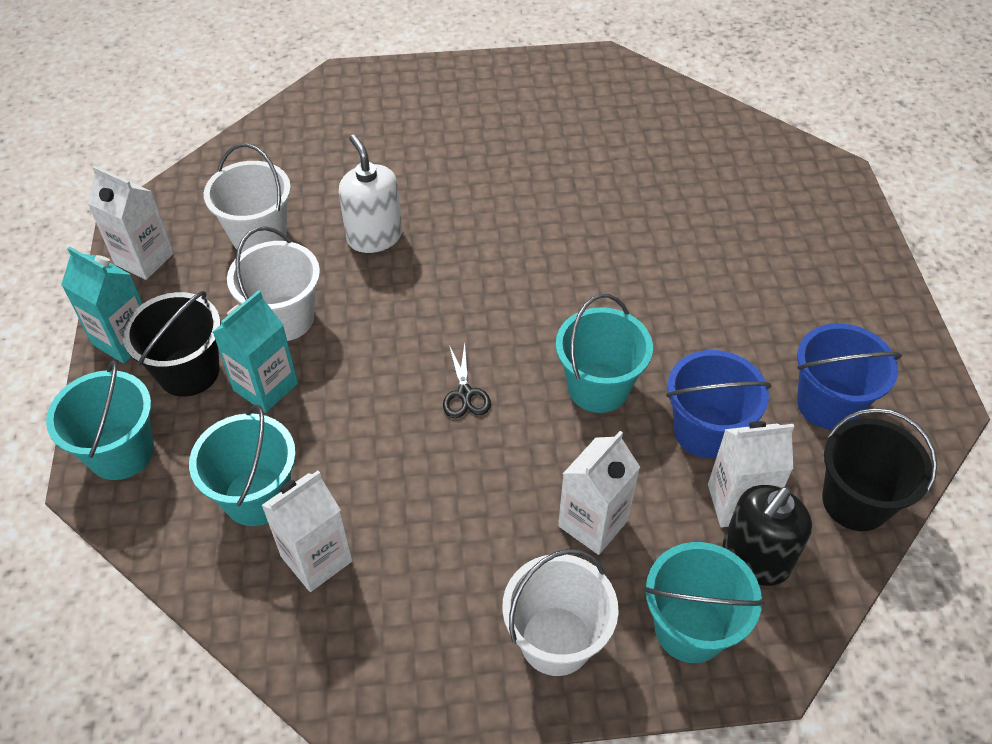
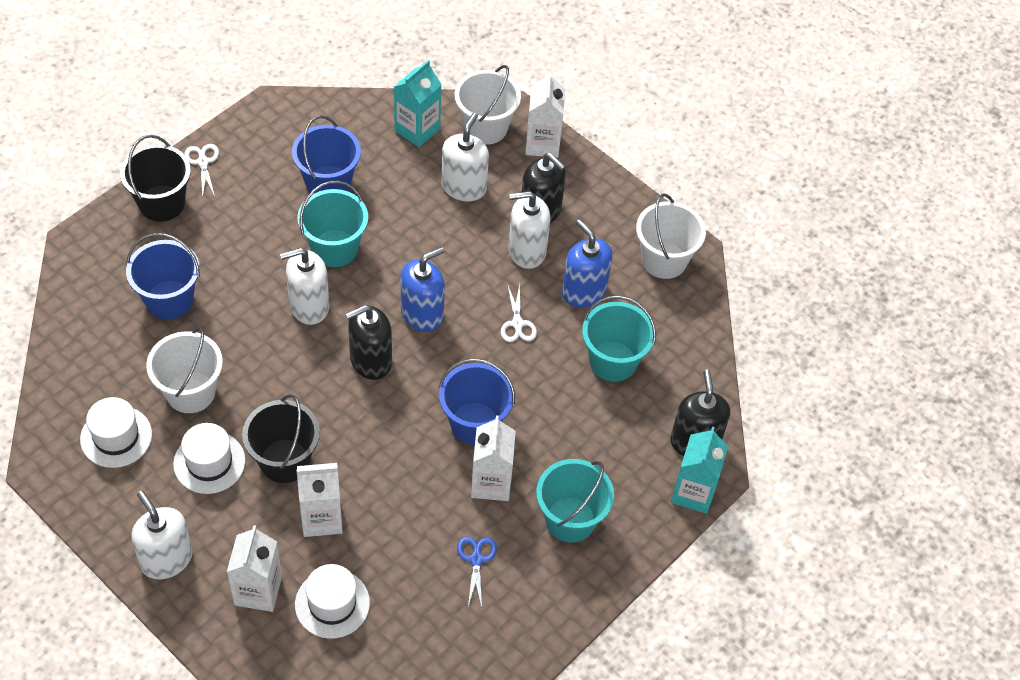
black scissors: [443,343,491,418] = 1 -> none = 0
black soap dispenser: [722,485,812,586] = 1 -> [345,305,392,380] [522,153,566,223] [670,370,730,456] = 3
blue bucket: [666,350,771,458] [797,323,902,430] = 2 -> [126,233,200,320] [292,115,361,193] [439,358,515,445] = 3
blue scissors: none = 0 -> [457,537,497,608] = 1
blue soap dispenser: none = 0 -> [401,247,445,332] [562,220,612,308] = 2
turquoise bucket: [46,361,154,480] [189,404,296,526] [556,294,653,413] [643,542,765,663] = 4 -> [297,180,368,267] [536,459,614,543] [582,296,656,382] = 3
white hat: none = 0 -> [80,397,152,468] [173,423,246,494] [295,564,370,639] = 3
white scissors: none = 0 -> [184,144,219,197] [501,283,537,342] = 2
white soap dispenser: [339,135,402,253] = 1 -> [131,491,193,579] [280,248,329,325] [442,113,489,201] [509,191,550,269] = 4

